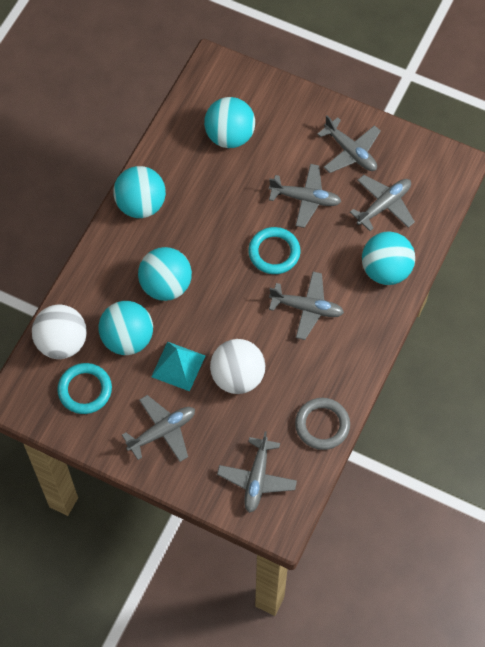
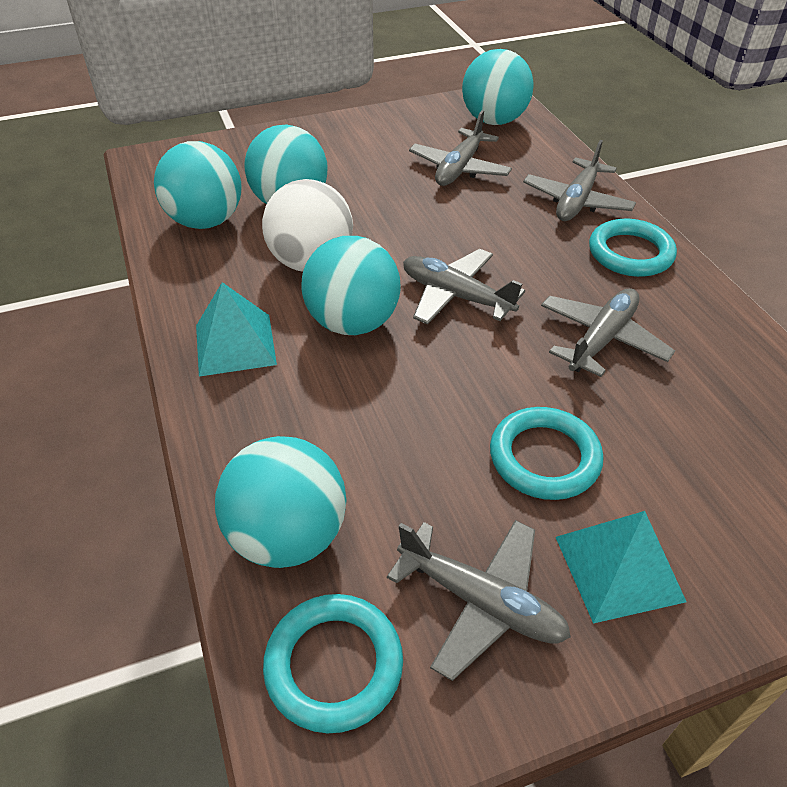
grey plane: [122,395,195,462] [217,431,297,513] [269,164,341,228] [269,272,344,340] [317,115,381,173] [350,175,415,231] = 6 -> [387,520,571,681] [403,249,525,325] [409,110,512,186] [523,140,636,221] [541,288,675,377] = 5
grey ring: [295,398,350,450] = 1 -> none = 0
turquoise pyramid: [151,342,205,391] = 1 -> [196,282,277,377] [556,511,687,624] = 2
turquoise ring: [57,363,112,414] [248,227,300,274] = 2 -> [263,594,403,733] [490,407,603,500] [589,219,677,277] = 3
white ball: [32,304,87,359] [210,339,265,394] = 2 -> [262,179,353,271] = 1

